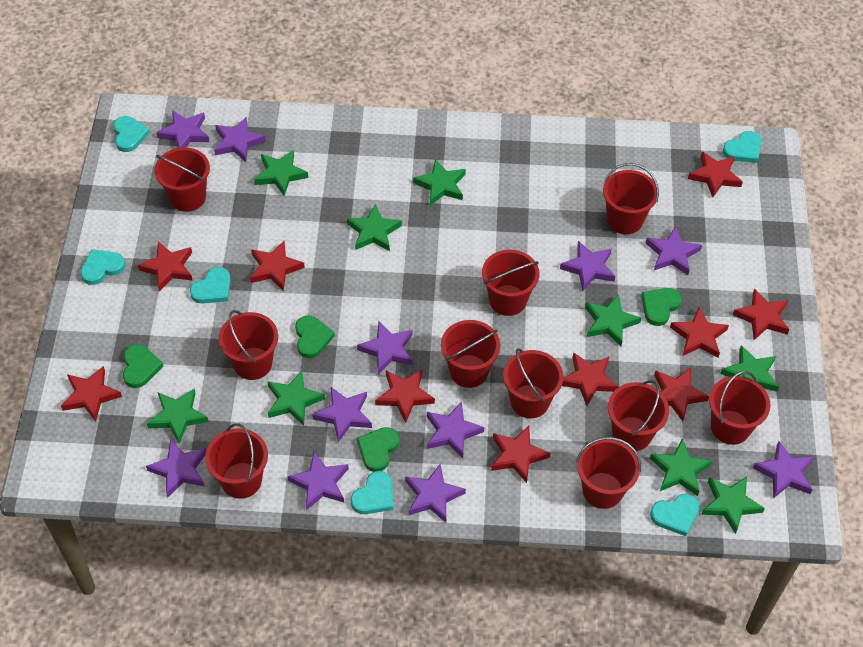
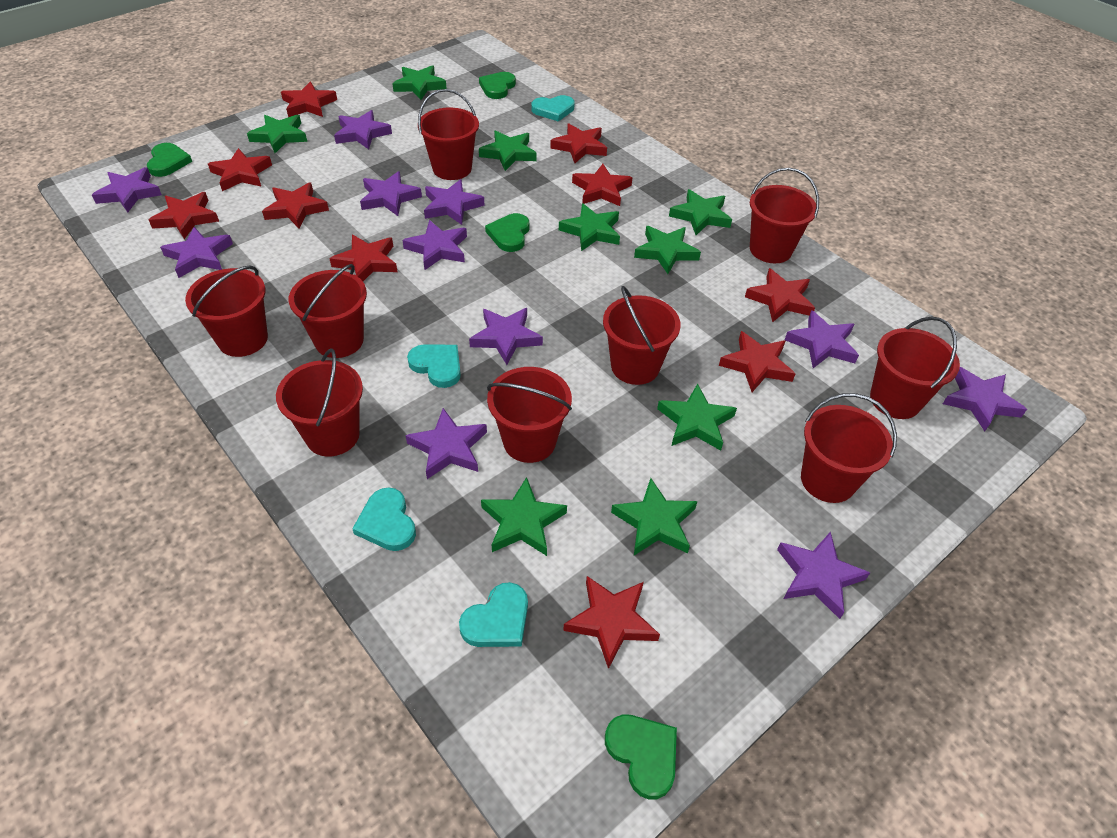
red bucket: [154,147,210,212] [205,423,268,499] [219,310,278,380] [441,320,500,388] [482,250,539,316] [503,348,564,418] [576,437,641,509] [603,163,659,234] [608,380,669,451] [709,371,771,445] = 10 -> [185,265,268,357] [276,348,363,456] [289,264,367,358] [418,89,479,180] [487,367,572,463] [603,286,681,385] [750,168,819,263] [801,393,897,503] [870,317,960,419] = 9
turquoise heart: [80,249,126,285] [113,116,150,152] [190,267,231,304] [351,471,393,514] [650,494,700,536] [722,131,762,163] = 6 -> [352,487,416,551] [407,344,461,388] [459,582,528,647] [531,95,575,122] = 4

